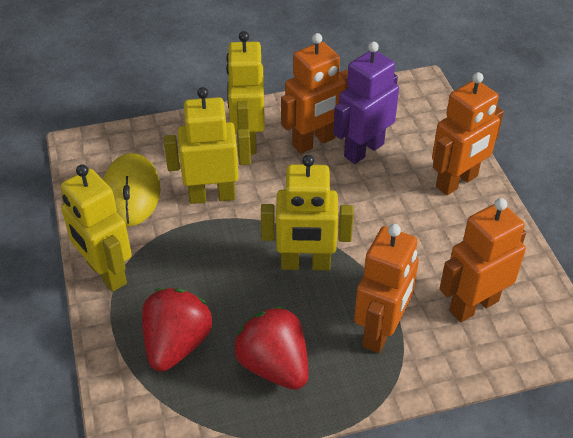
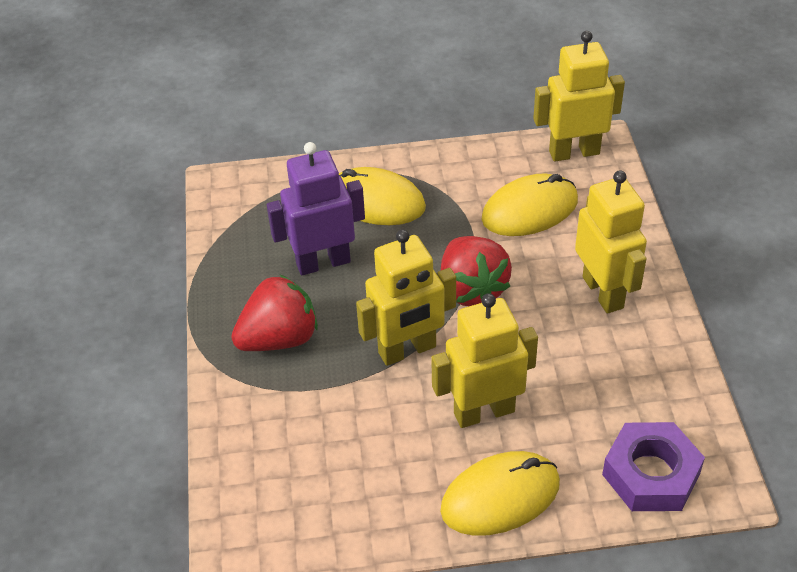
orange robot: [281,33,349,154] [354,224,419,353] [432,72,504,195] [439,198,526,322] = 4 -> none = 0
purple nut: none = 0 -> [602,422,705,511] = 1
yellow mouse: [103,153,161,226] = 1 -> [339,167,426,225] [440,451,560,536] [482,173,578,236] = 3

